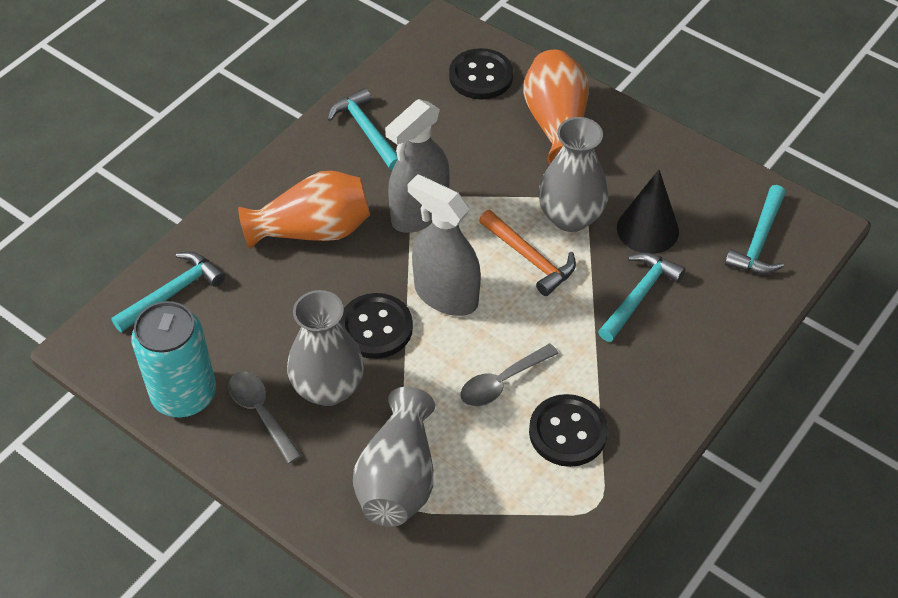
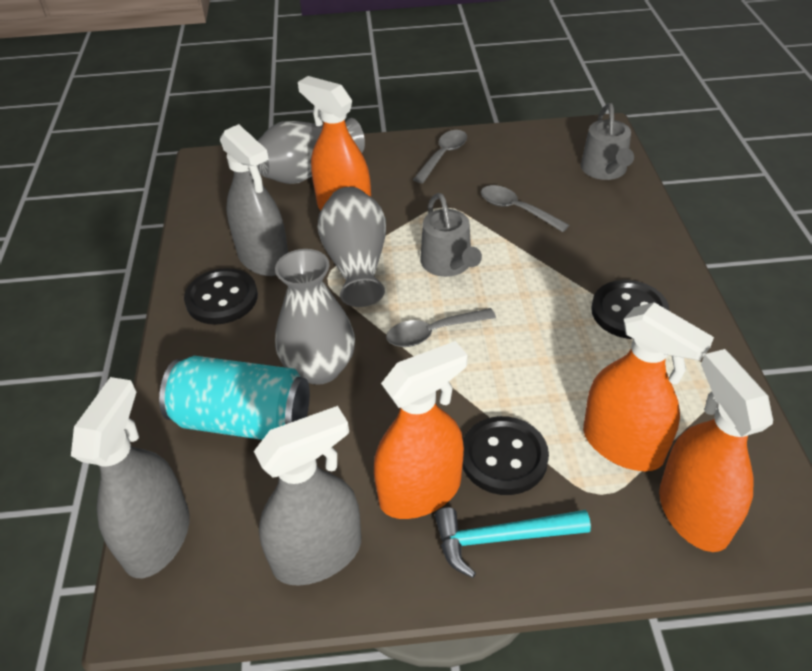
black cone: [617,170,679,254] = 1 -> none = 0
grey spoon: [228,372,302,464] [460,344,559,407] = 2 -> [386,308,496,347] [413,130,467,184] [481,185,569,232] = 3
grey spray bottle: [385,99,450,233] [408,174,481,316] = 2 -> [71,377,190,578] [220,124,288,276] [254,406,361,586] = 3
grey watering can: none = 0 -> [421,193,482,277] [581,103,634,180] = 2
orange hammer: [479,210,576,296] = 1 -> none = 0
orange spray bottle: none = 0 -> [298,76,371,210] [374,341,468,519] [583,302,714,471] [659,349,773,552] = 4
orange vase: [238,170,370,249] [523,49,589,164] = 2 -> none = 0
turquoise hammer: [111,252,225,332] [328,88,398,170] [598,252,685,342] [725,185,786,274] = 4 -> [435,507,591,578] = 1

